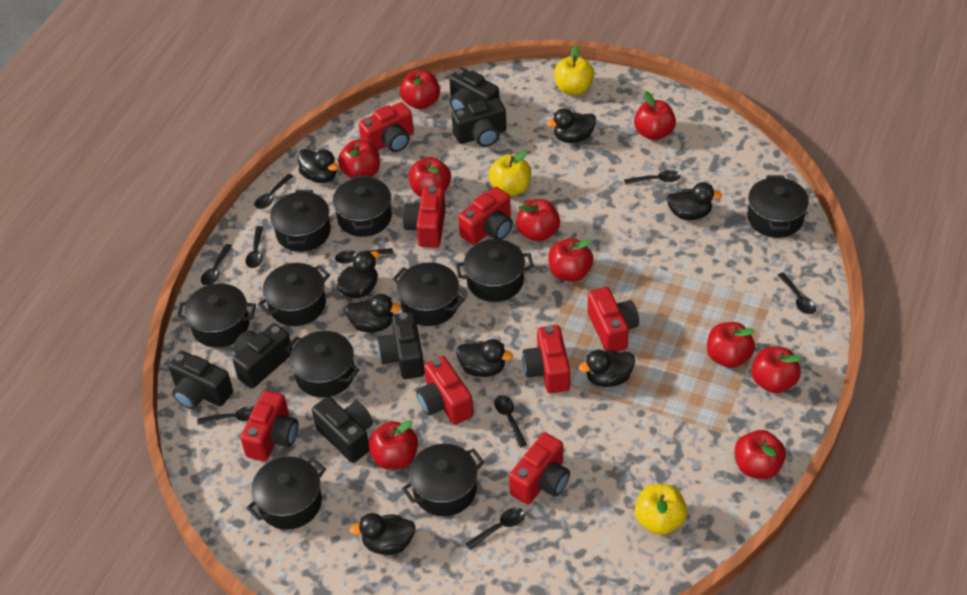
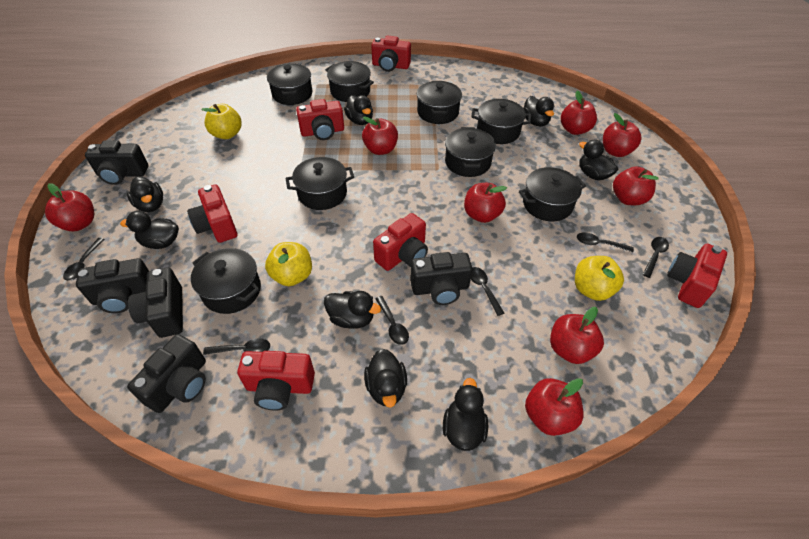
black camera: [168,351,233,409] [233,324,292,388] [312,396,373,463] [377,312,425,379] [449,68,500,110] [452,98,507,147] = 6 -> [76,258,149,313] [85,140,148,185] [127,334,206,413] [128,268,183,338] [410,252,472,305] = 5
black pot: [177,283,256,348] [247,457,326,530] [258,263,330,326] [270,190,331,252] [286,331,360,398] [333,175,392,237] [393,262,465,326] [402,444,484,516] [456,239,534,302] [748,175,809,238] = 10 -> [191,248,261,314] [267,64,312,105] [286,157,354,210] [325,61,374,102] [417,81,462,124] [445,127,496,177] [471,99,531,144] [519,167,586,222] = 8
black spoon: [197,406,255,425] [201,244,232,286] [246,226,263,268] [255,174,294,209] [335,248,393,264] [465,507,525,550] [494,395,527,448] [624,170,681,185] [777,272,816,315] = 9 -> [63,238,105,281] [203,338,270,355] [375,296,409,345] [471,267,504,316] [577,232,634,252] [642,237,669,278] = 6
red apple: [338,140,380,179] [368,420,418,470] [400,70,440,109] [409,157,451,197] [516,199,560,242] [548,238,593,282] [634,91,676,140] [707,322,755,368] [735,430,786,479] [751,347,801,393] = 10 -> [45,183,94,231] [362,116,398,155] [464,183,507,223] [525,378,584,436] [550,307,604,364] [561,91,597,135] [603,113,641,157] [613,166,659,205] = 8
red camera: [240,390,298,461] [359,102,414,152] [403,186,446,248] [416,356,473,424] [458,187,513,245] [509,433,570,504] [522,325,570,393] [588,287,639,352] = 8 -> [187,184,237,243] [237,351,315,410] [296,99,344,140] [371,36,411,72] [373,213,428,271] [667,244,727,308] = 6

